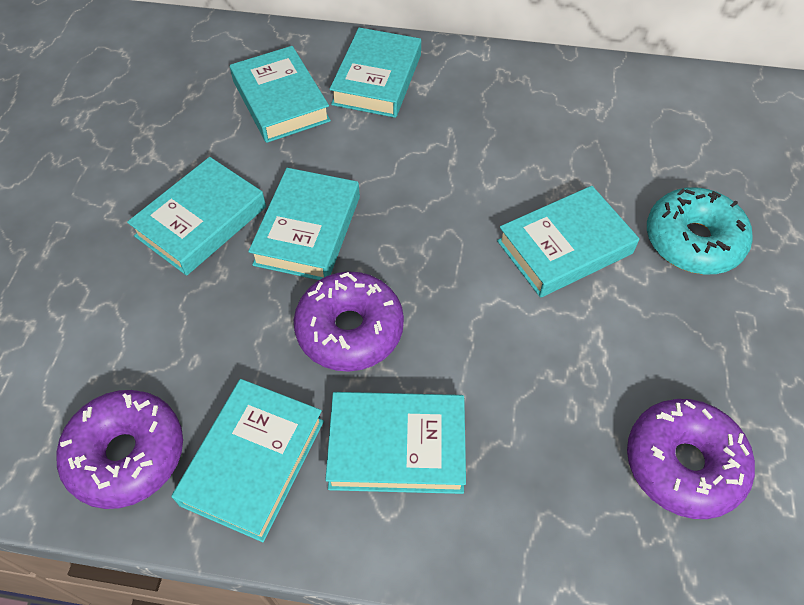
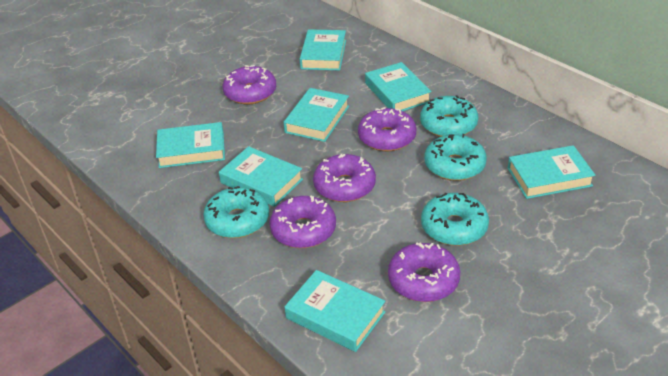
purple donut: [56,390,183,509] [294,272,404,372] [627,399,755,519] = 3 -> [223,65,276,105] [270,196,336,248] [313,154,376,202] [358,107,416,151] [388,242,460,302] = 5
turquoise donut: [647,187,753,274] = 1 -> [203,186,269,238] [420,95,478,137] [421,193,489,246] [424,134,487,181] = 4

